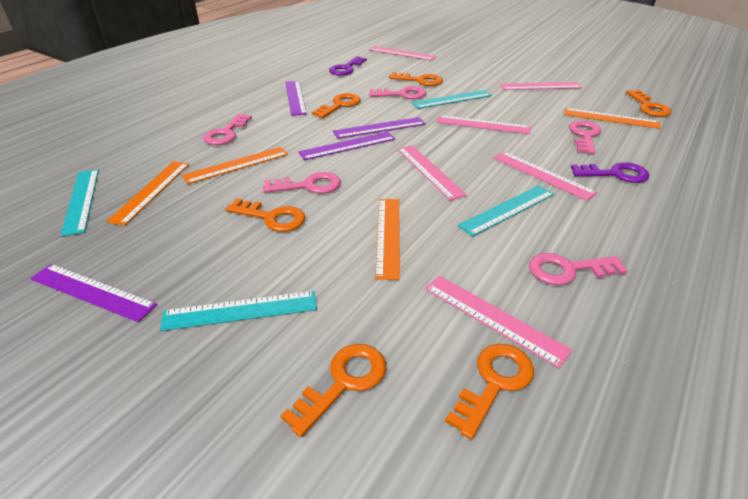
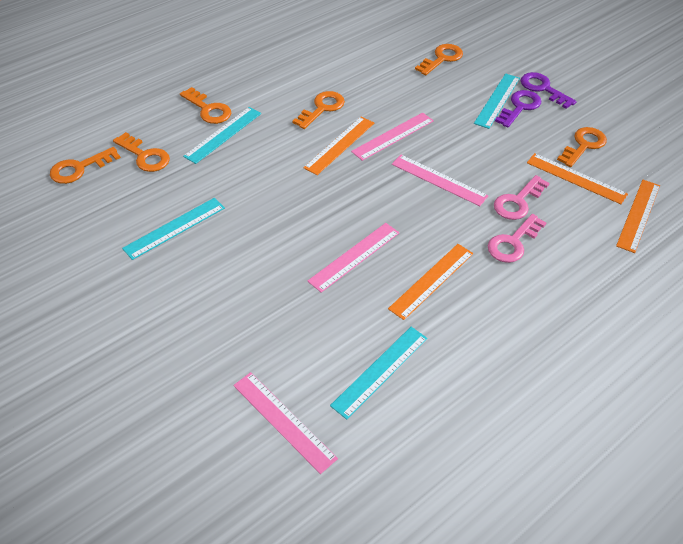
pink key: [203,114,252,145] [263,172,341,193] [369,86,426,99] [529,253,628,285] [569,121,601,154] = 5 -> [488,214,547,263] [494,175,550,220] = 2
pink ruler: [369,46,437,60] [397,145,467,200] [425,276,572,368] [437,115,531,134] [493,152,597,201] [500,82,582,90] = 6 -> [233,372,338,474] [307,223,399,293] [351,112,434,161] [392,155,489,206] = 4
purple ruler: [30,264,157,322] [285,81,307,116] [299,132,395,160] [333,117,425,139] = 4 -> none = 0

